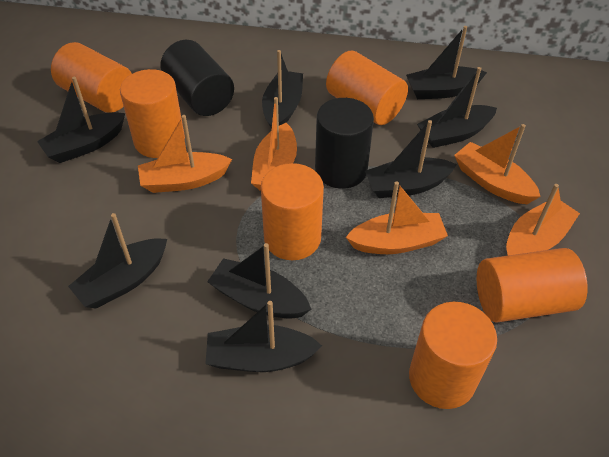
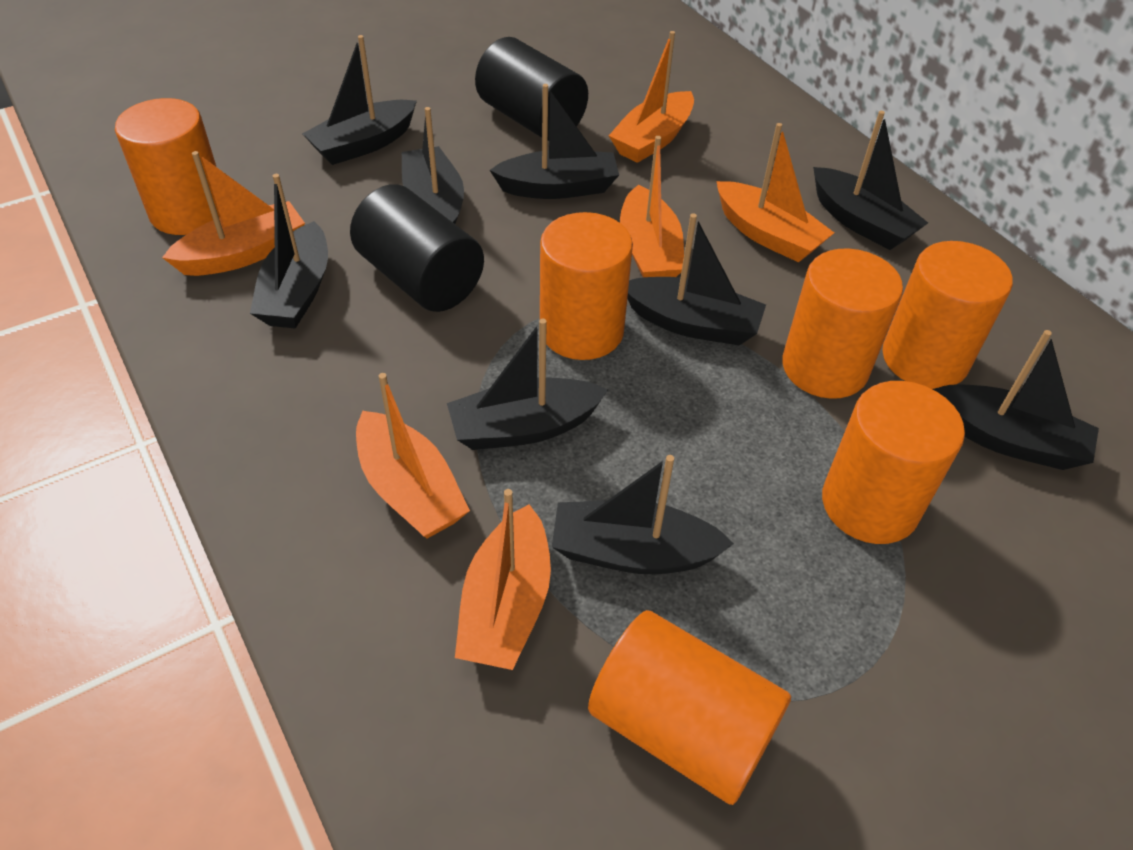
black boat: [37,77,125,163] [68,213,167,309] [206,301,322,372] [207,243,311,319] [262,50,303,129] [365,120,457,198] [406,26,487,99] [417,67,497,148] = 8 -> [250,174,328,329] [302,35,417,165] [402,107,464,224] [447,319,608,450] [490,84,619,199] [552,455,734,574] [627,213,766,345] [813,111,928,250] [933,330,1099,470] = 9
orange boat: [138,115,232,193] [251,97,297,191] [346,181,448,254] [454,124,541,204] [506,184,580,255] = 5 -> [162,151,305,276] [356,373,470,539] [455,489,551,670] [609,31,694,163] [620,136,684,277] [716,123,834,262] = 6

